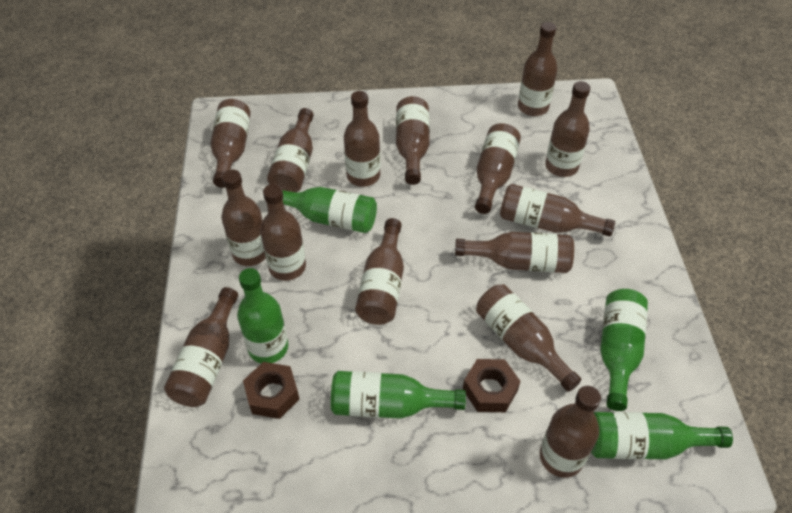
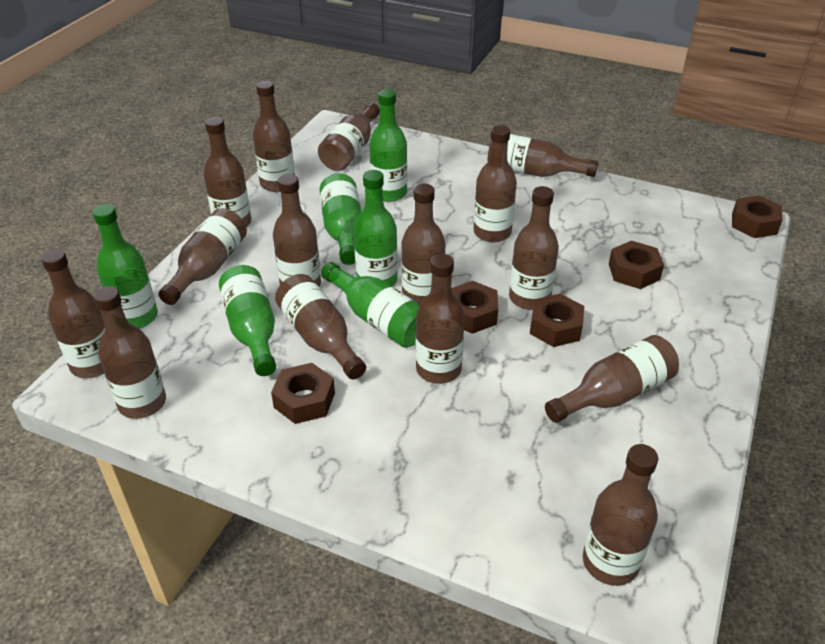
brown nut: [243,362,300,419] [463,359,520,412] = 2 -> [271,363,335,424] [452,281,498,334] [530,294,584,347] [609,241,664,289] [732,195,783,238] = 5
green bottle: [237,268,288,363] [282,187,377,233] [331,371,466,419] [591,412,733,459] [600,289,648,411] = 5 -> [92,204,158,328] [219,265,276,376] [320,173,361,265] [321,262,420,348] [354,170,398,287] [369,89,407,202] = 6

